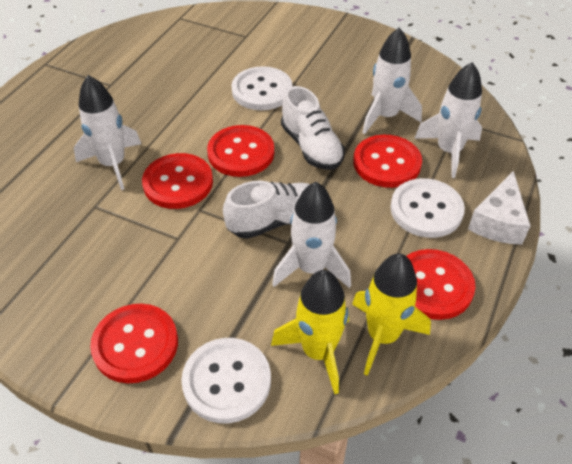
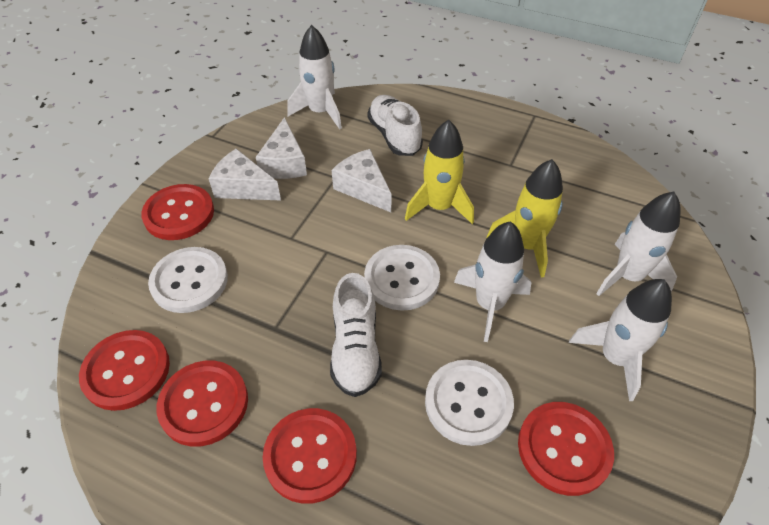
white cheese: [468,171,531,245] = 1 -> [209,149,281,201] [256,117,307,179] [331,149,392,212] = 3

